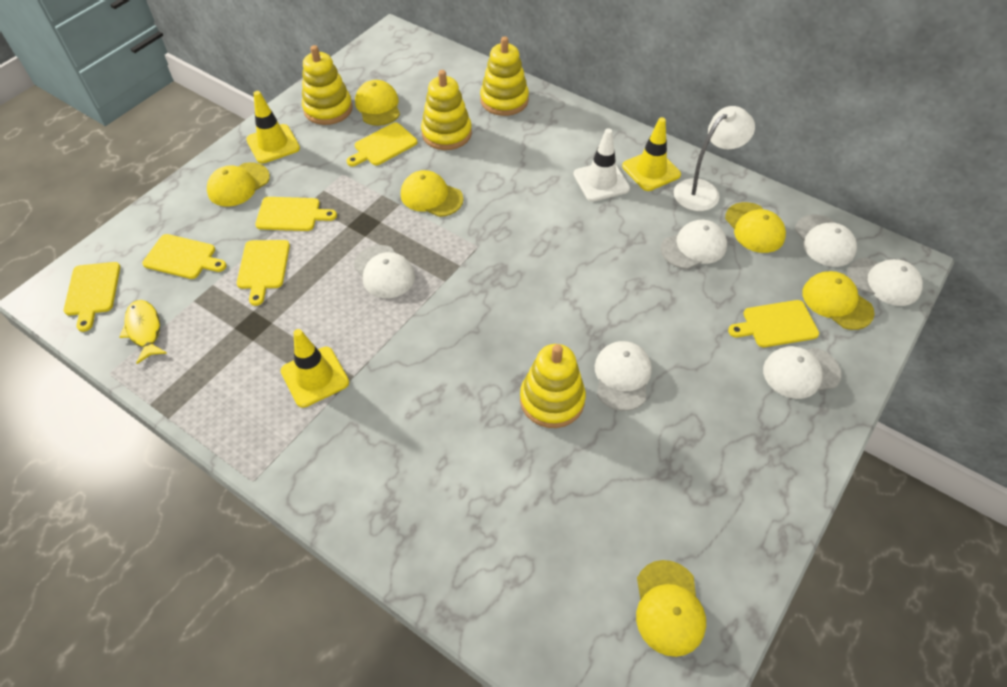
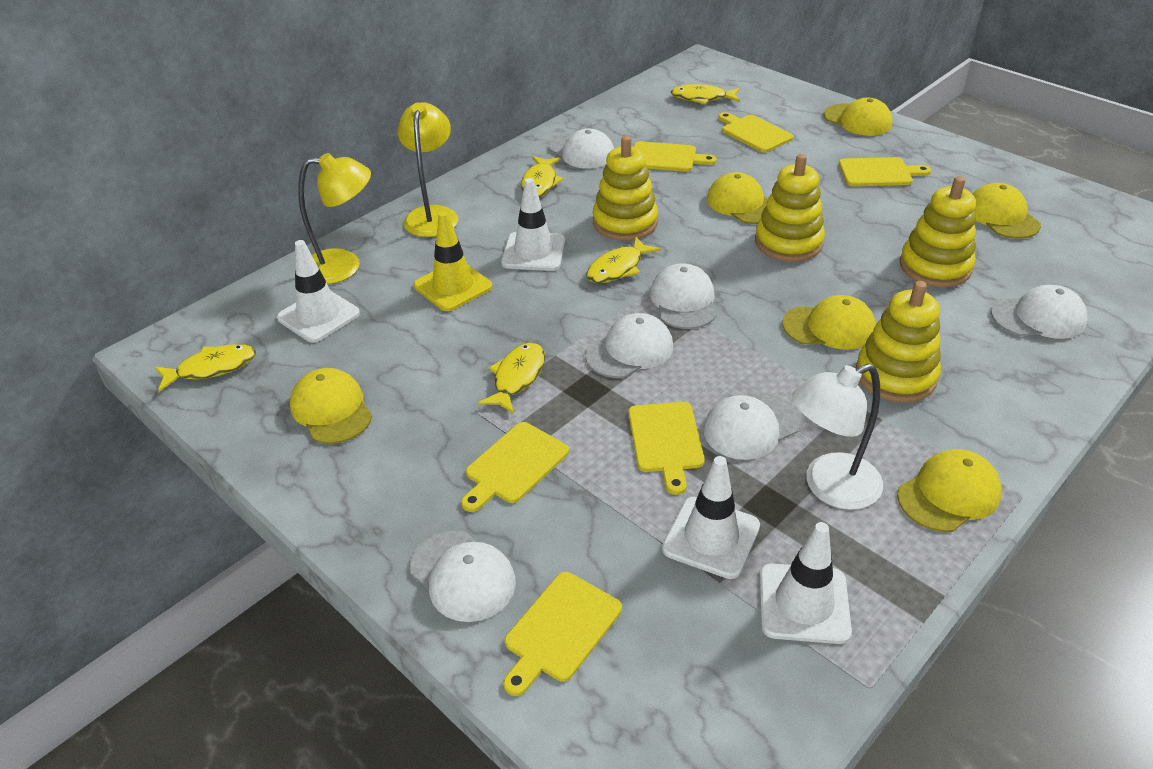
white traffic cone: [573,128,630,202] = 1 -> [277,240,360,343] [501,178,566,271] [662,456,760,579] [759,522,852,644] = 4
yellow fish: [119,300,167,364] = 1 -> [155,344,256,391] [478,343,545,414] [521,156,563,197] [586,237,660,283] [671,84,740,104] = 5
yellow lamp: none = 0 -> [298,153,371,284] [398,102,458,237] = 2
yellow traffic cone: [246,91,300,164] [280,329,349,408] [622,117,681,191] = 3 -> [414,211,492,311] = 1

